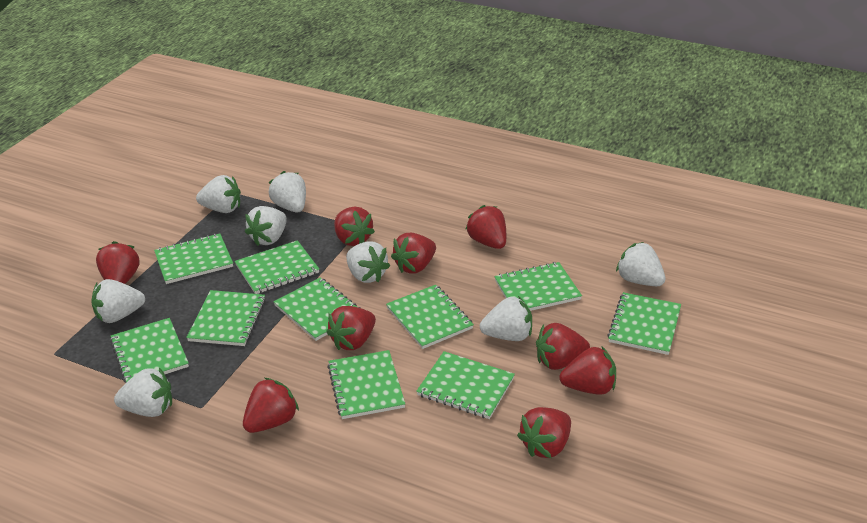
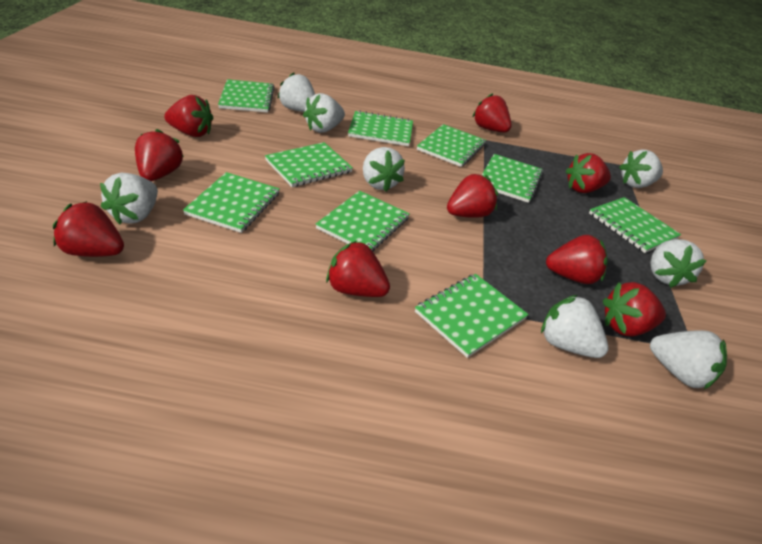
green notebook: [110,318,189,383] [154,234,233,284] [186,290,266,346] [235,240,319,294] [274,277,360,341] [328,350,405,419] [386,285,474,349] [416,351,515,419] [494,262,582,311] [607,292,681,355] = 10 -> [183,172,280,233] [218,79,275,113] [265,142,353,187] [316,191,410,252] [348,110,413,146] [415,274,529,358] [417,124,486,167] [482,154,543,203] [589,197,681,253] = 9

